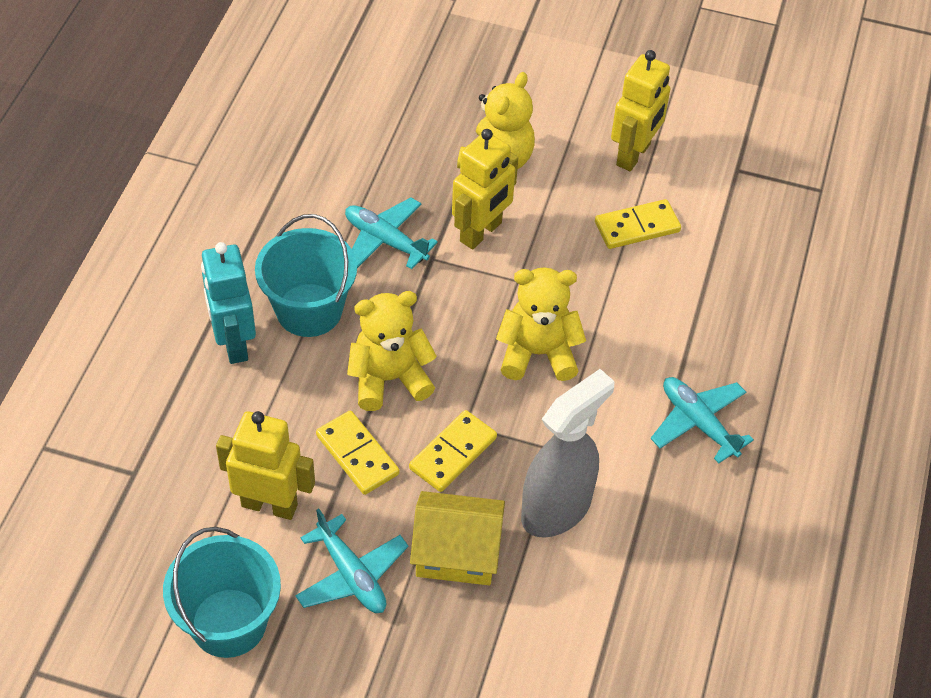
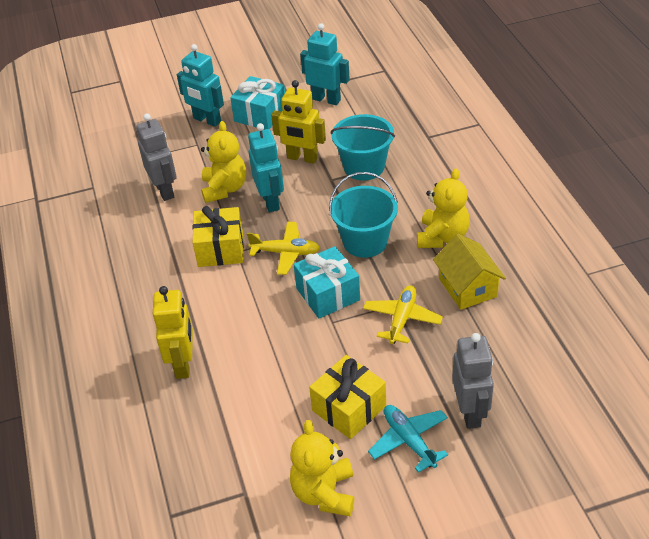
grey robot: none = 0 -> [136,114,176,201] [452,333,494,429] = 2
grey spray bottle: [521,369,615,537] = 1 -> none = 0
turquoise gift: none = 0 -> [230,76,285,130] [294,246,360,318] = 2
turquoise plane: [295,509,409,613] [345,197,438,269] [651,377,754,463] = 3 -> [368,405,448,473] = 1
turquoise robot: [201,242,256,364] = 1 -> [177,44,224,127] [248,123,284,212] [300,23,350,105] = 3
yellow domino: [316,411,399,495] [409,410,497,492] [595,199,681,249] = 3 -> none = 0
yellow gift: none = 0 -> [192,206,244,267] [309,355,386,439] = 2
yellow plane: none = 0 -> [247,222,320,275] [363,285,443,344] = 2
yellow robot: [216,411,315,520] [452,129,518,249] [611,50,670,171] = 3 -> [153,286,193,379] [271,80,326,164] = 2

